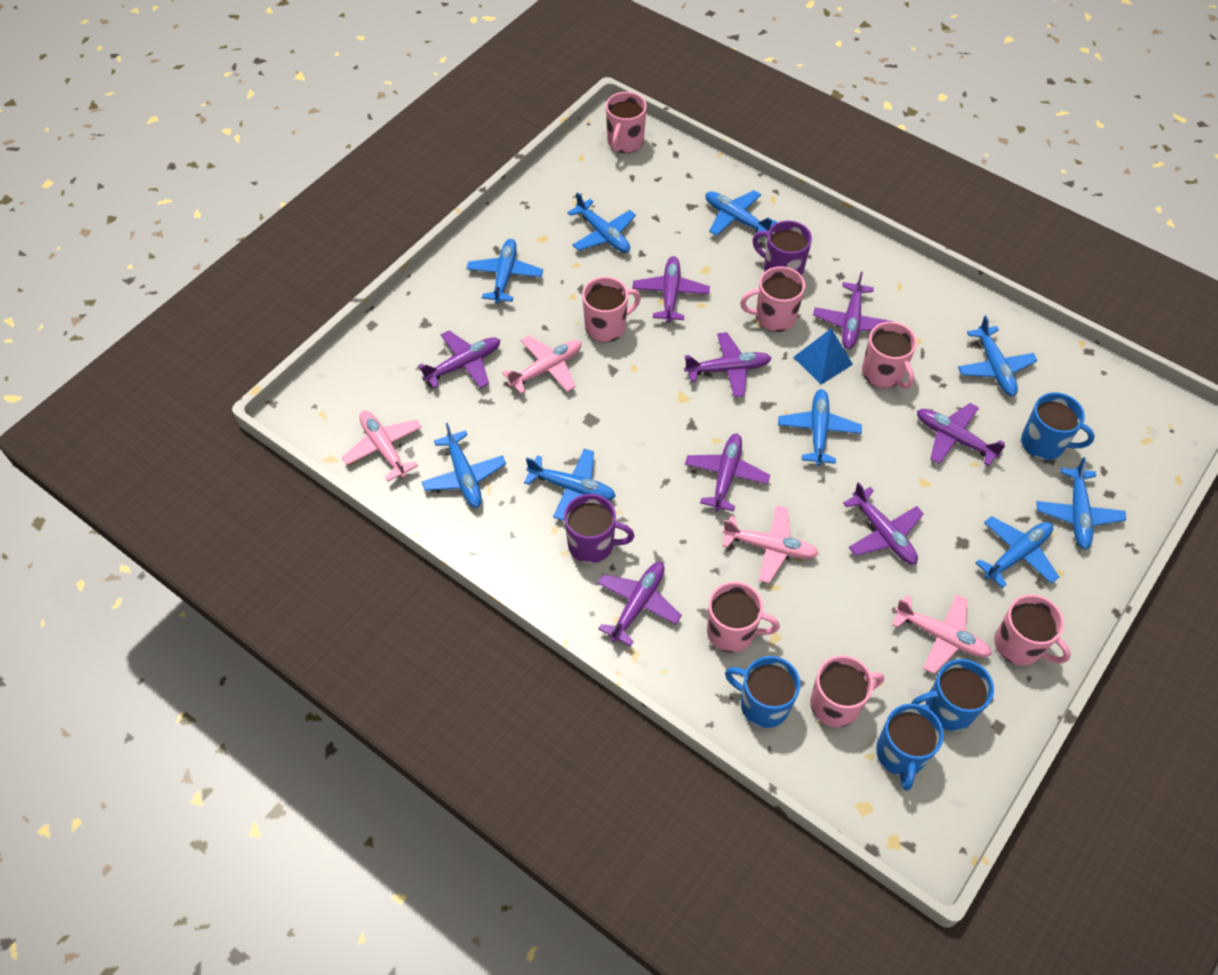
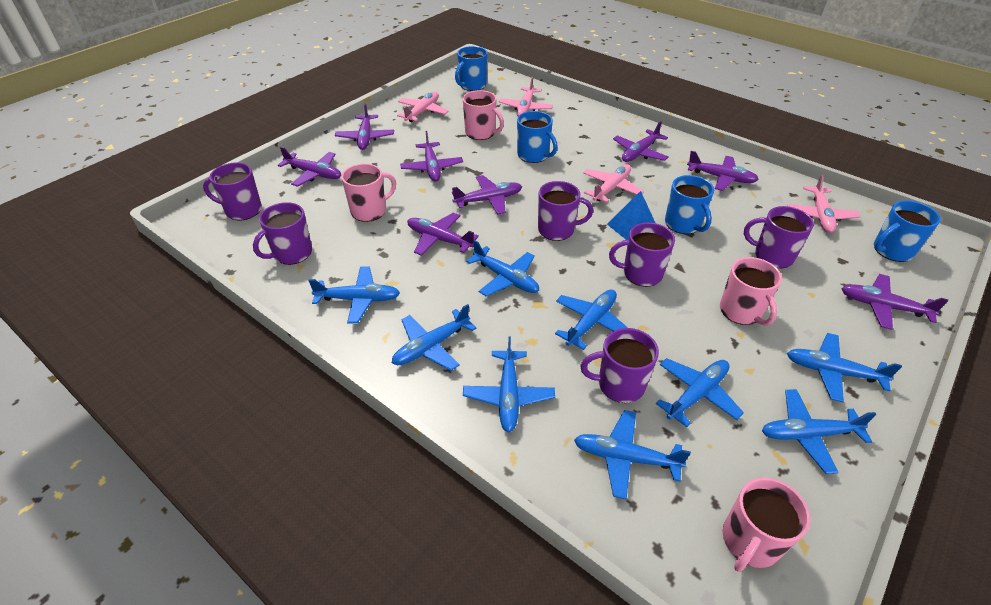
pink mug: [582,277,641,342] [606,92,647,153] [707,582,780,653] [740,267,805,332] [810,656,884,727] [862,322,917,389] [994,595,1071,666] = 7 -> [341,164,396,222] [463,90,504,140] [720,257,782,326] [723,477,810,572] = 4
purple mug: [564,494,635,563] [753,221,812,275] = 2 -> [203,163,262,220] [253,202,312,265] [538,181,593,241] [580,328,659,403] [609,222,675,287] [744,206,814,268] = 6

